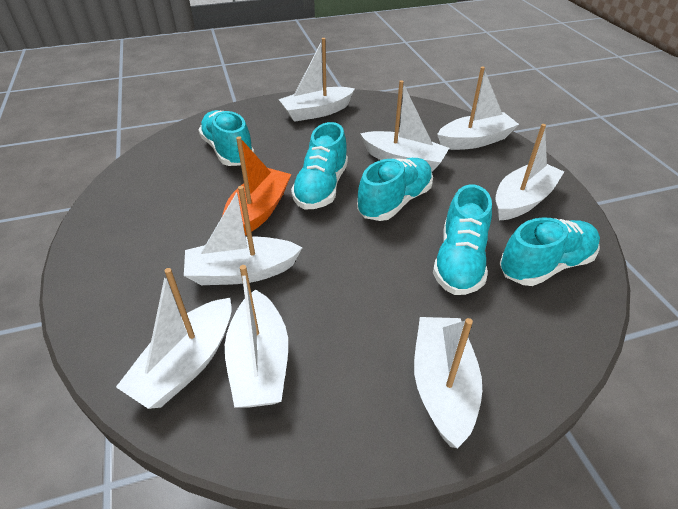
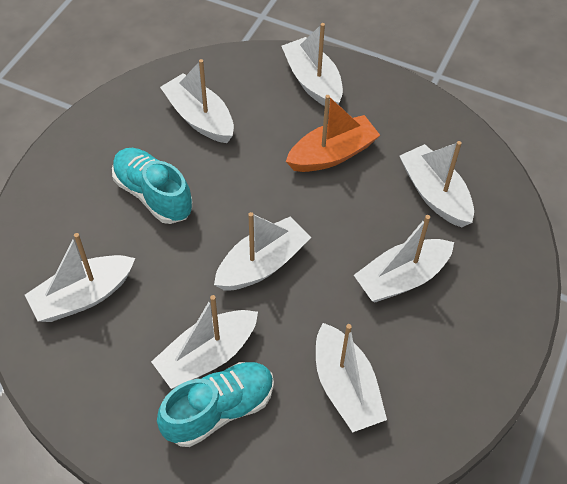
turquoise shoe: [199,110,255,166] [291,122,348,209] [357,158,433,221] [433,185,492,295] [500,217,600,286] = 5 -> [112,148,193,224] [157,362,274,447] = 2

